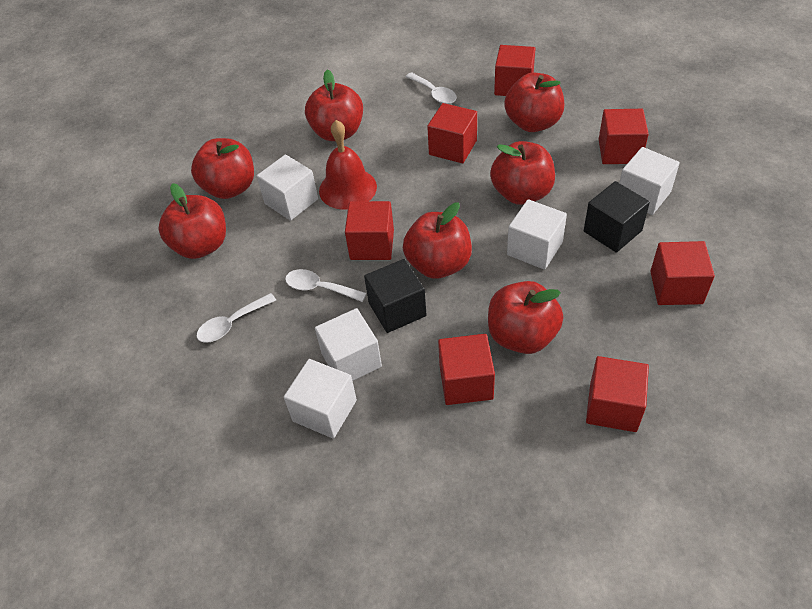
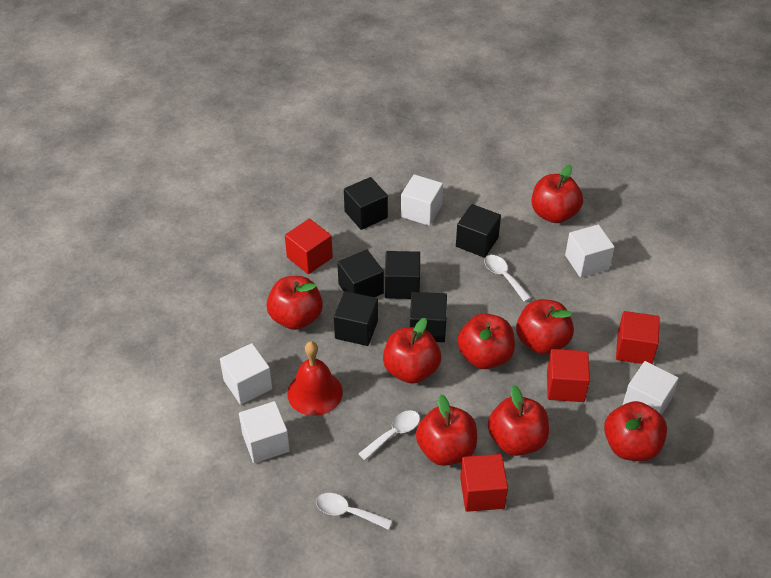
black cube: [364,259,427,333] [584,181,650,253] = 2 -> [334,291,378,346] [337,250,384,297] [344,177,388,230] [385,251,420,299] [410,292,447,342] [456,204,501,258] = 6
red apple: [159,183,226,259] [191,138,254,199] [305,70,363,141] [403,202,472,279] [488,281,563,354] [490,141,555,205] [504,73,564,132] = 7 -> [266,276,323,330] [383,318,441,384] [416,394,477,466] [457,313,515,369] [488,385,549,456] [516,299,574,354] [532,165,583,223] [604,401,667,461] = 8
red cube: [345,201,394,260] [427,103,477,163] [438,334,495,405] [494,45,536,96] [586,356,649,432] [599,109,649,164] [650,241,715,305] = 7 -> [285,219,333,274] [460,454,508,512] [547,349,590,402] [616,311,660,364] = 4

